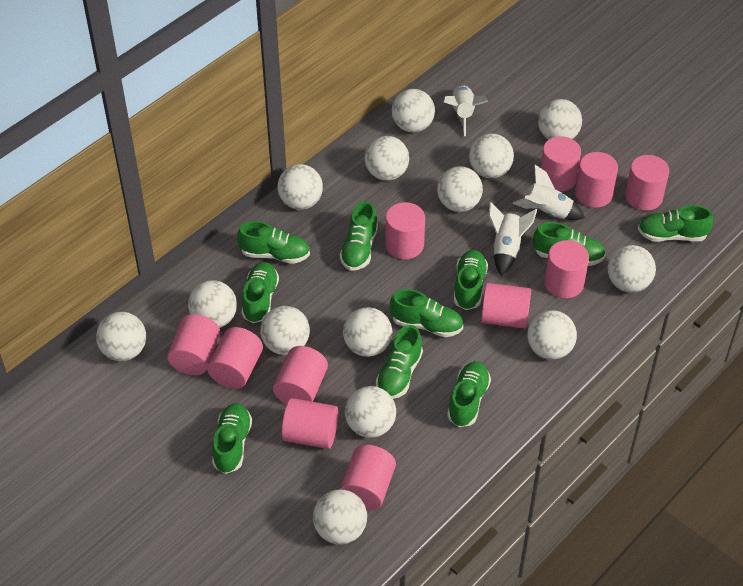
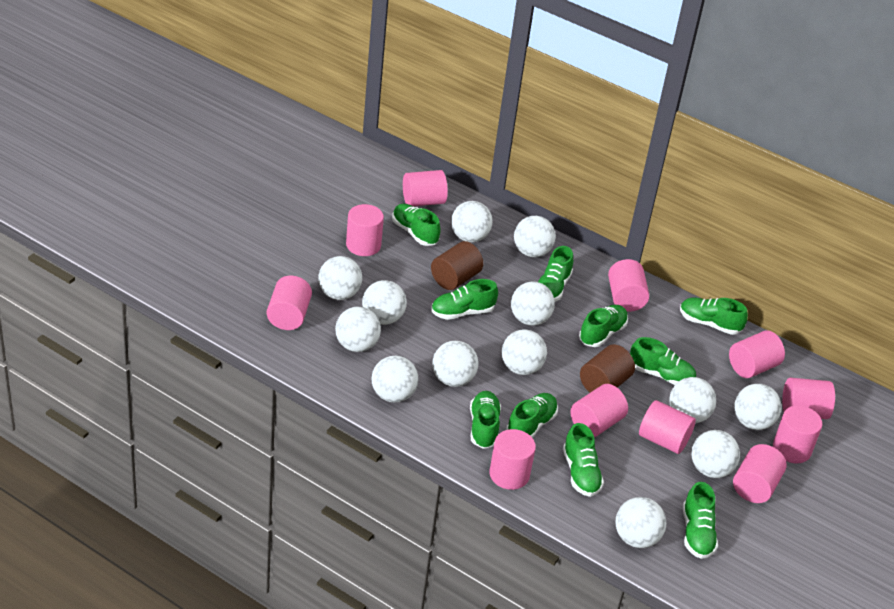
brown cylinder: none = 0 -> [431,241,483,290] [580,344,635,393] = 2
white ball: [96,312,146,361] [188,280,237,328] [260,306,310,355] [278,164,323,210] [313,490,367,544] [343,307,392,357] [345,386,396,438] [365,136,409,181] [392,89,435,132] [437,166,483,212] [469,134,514,178] [527,310,577,360] [538,99,582,140] [607,245,656,293] = 14 -> [319,256,362,300] [335,307,381,352] [362,280,407,325] [372,356,419,403] [432,341,478,387] [451,201,493,242] [501,329,547,375] [511,282,555,326] [514,216,556,257] [616,497,666,548] [669,377,716,423] [691,430,740,478] [734,384,782,430] = 13
white rocket: [444,85,488,136] [489,202,537,276] [513,164,585,220] = 3 -> none = 0

